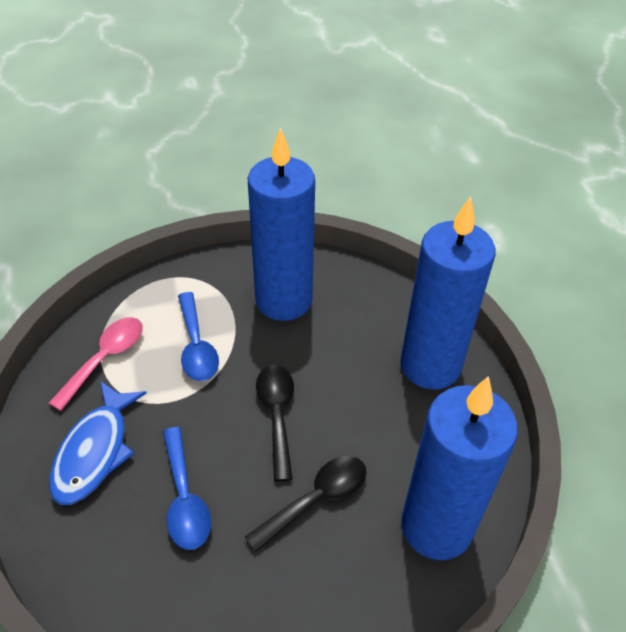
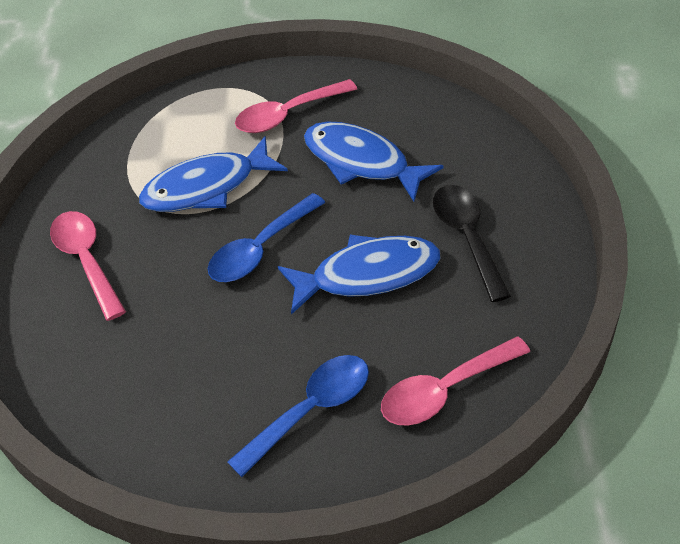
black spoon: [245,456,366,552] [256,365,294,481] = 2 -> [433,185,511,302] = 1
blue candle: [248,128,315,321] [400,196,496,390] [401,376,518,560] = 3 -> none = 0
blue fish: [49,381,147,505] = 1 -> [139,136,288,212] [278,235,440,315] [304,122,443,202] = 3
pink spoon: [49,317,143,411] = 1 -> [50,211,126,321] [235,79,357,133] [381,336,530,426] = 3

